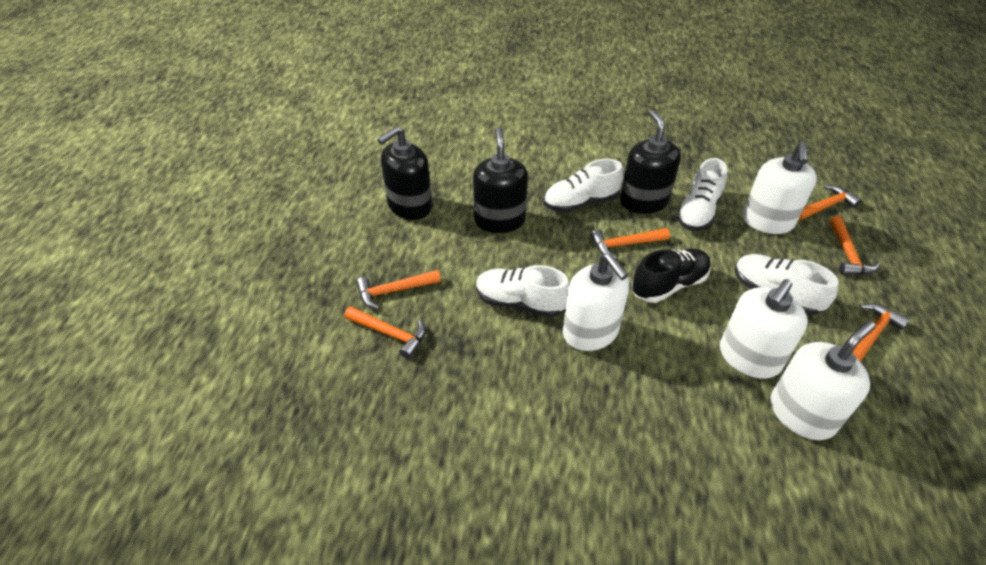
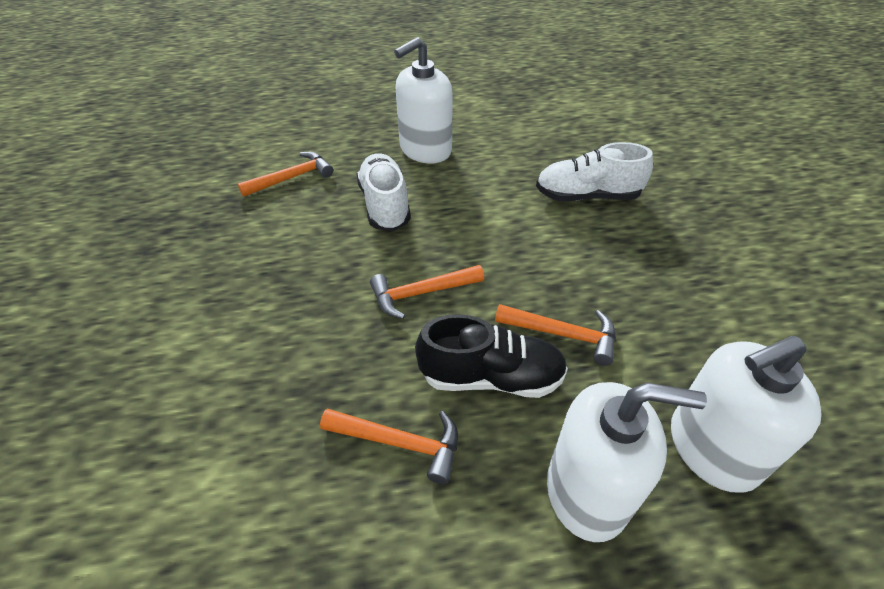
black soap dispenser: [377,126,432,220] [473,127,528,233] [620,110,681,214] = 3 -> none = 0
orange hammer: [344,306,426,359] [356,270,441,310] [590,228,670,259] [798,185,862,221] [830,216,880,275] [853,303,910,362] = 6 -> [238,152,333,197] [320,409,458,484] [370,265,484,319] [495,304,616,366] = 4
white shoe: [476,265,570,318] [544,159,624,213] [677,158,727,231] [735,254,839,315] = 4 -> [357,153,411,231] [536,142,653,201] = 2
white soap dispenser: [562,253,629,351] [720,279,808,379] [742,142,817,234] [770,321,876,440] = 4 -> [394,37,453,164] [547,382,707,542] [671,336,822,493] = 3

